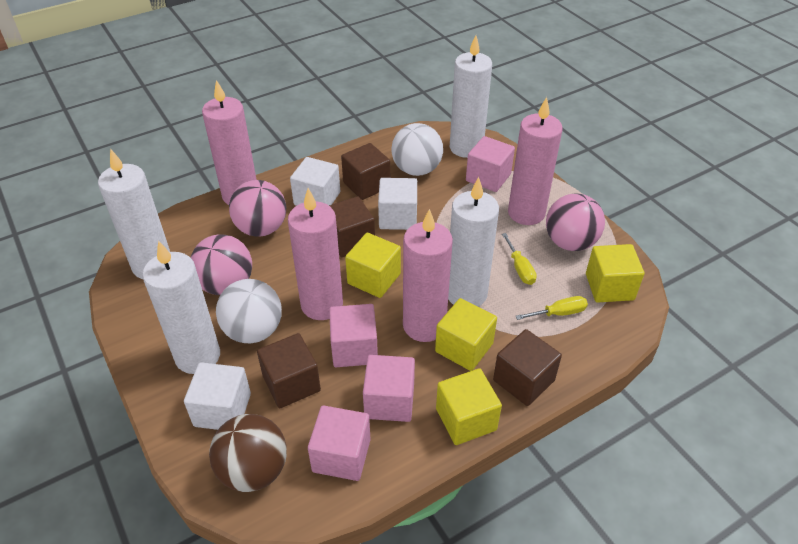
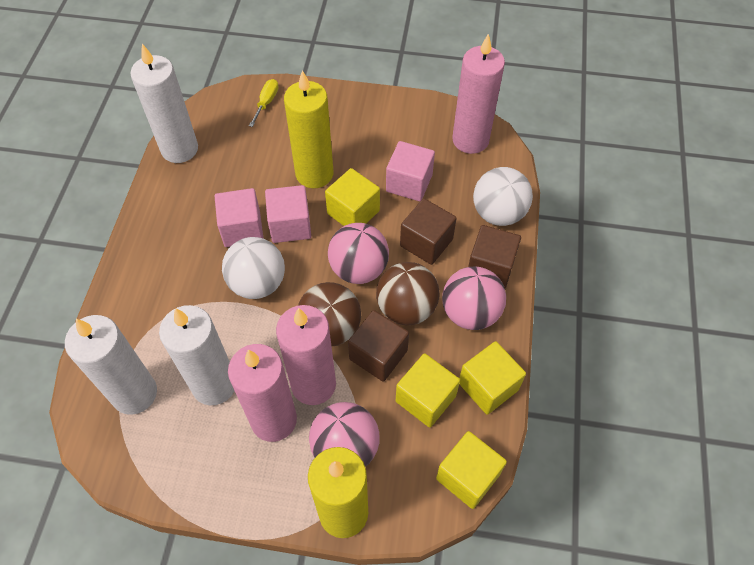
brown ball: [209,414,287,492] = 1 -> [298,282,361,346] [376,262,440,325] = 2
brown cube: [257,333,321,408] [329,196,375,258] [341,143,390,200] [493,329,562,406] = 4 -> [348,310,409,382] [400,198,457,265] [468,225,521,288] = 3
pink candle: [202,80,257,205] [288,188,343,320] [403,209,453,342] [508,97,563,225] = 4 -> [228,344,297,442] [276,305,336,405] [452,33,505,154] = 3
pink cube: [308,406,371,481] [329,304,378,367] [363,355,415,422] [466,136,515,192] = 4 -> [215,188,264,247] [265,185,311,243] [386,141,435,201] = 3
white candle: [98,149,170,279] [142,240,220,374] [448,177,499,307] [450,35,492,158] = 4 -> [65,315,157,415] [130,44,198,163] [159,305,234,405] = 3
white cube: [184,362,251,430] [290,157,340,206] [378,178,417,230] = 3 -> none = 0
yellow candle: none = 0 -> [284,70,333,188] [308,447,368,538] = 2
yellow screwdriver: [502,233,537,285] [516,296,588,320] = 2 -> [249,79,279,127] = 1

